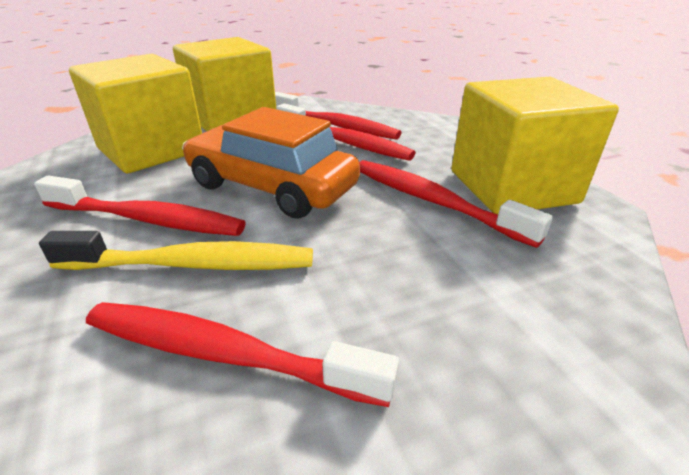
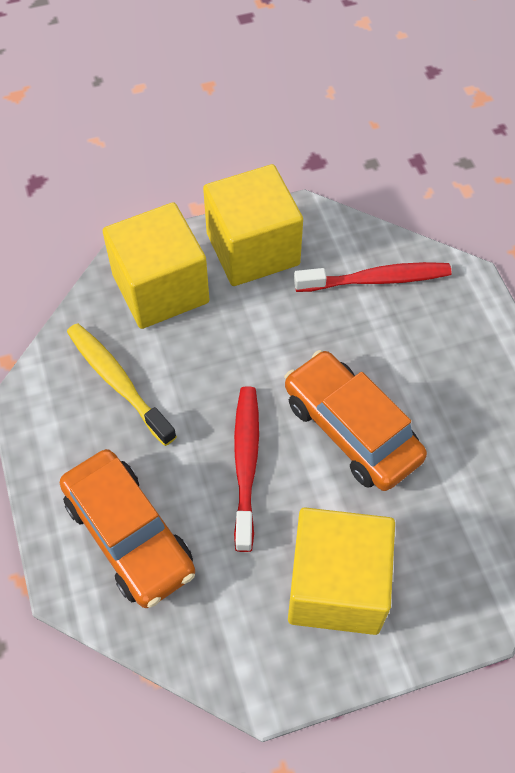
orange car: [182,107,360,219] = 1 -> [60,449,195,608] [284,350,427,491] = 2
red toothbrush: [34,176,246,236] [86,302,399,407] [275,92,402,140] [276,103,416,161] [359,160,553,248] = 5 -> [234,386,259,552] [294,262,452,292] = 2

